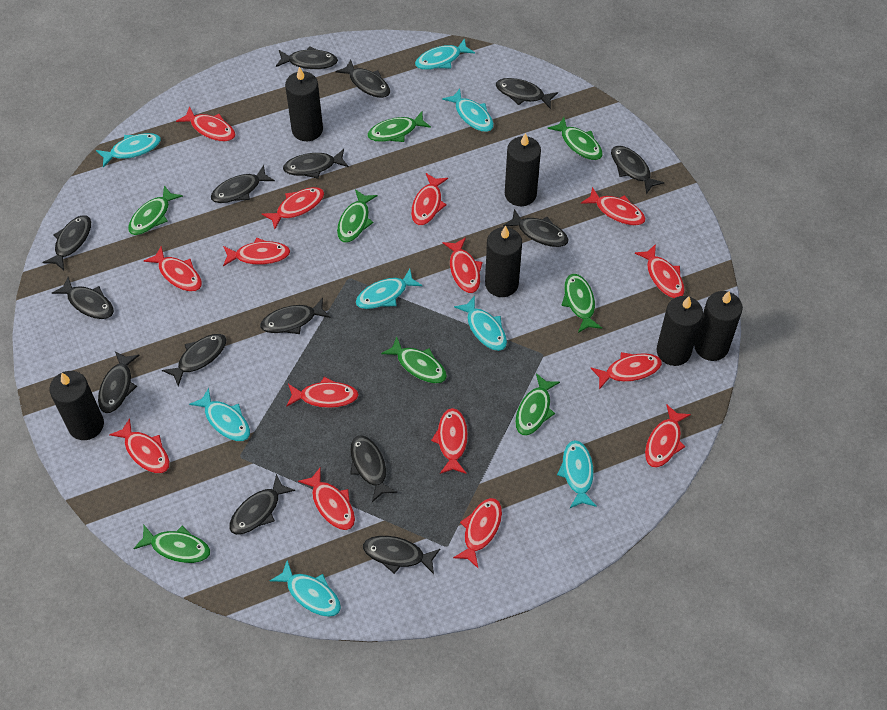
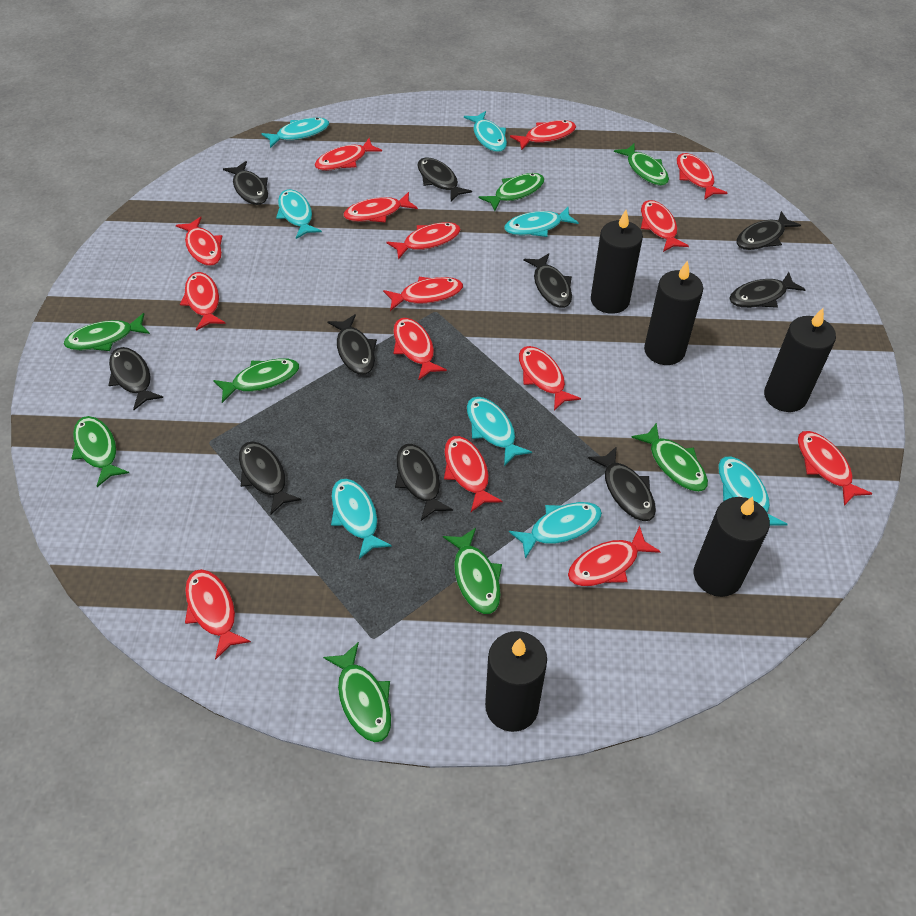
black candle: [49,371,104,440] [285,67,323,141] [485,226,522,297] [505,133,541,206] [657,296,703,366] [694,291,743,361] = 6 -> [485,631,547,732] [591,210,643,314] [644,260,703,365] [694,497,770,597] [764,308,836,412] = 5
black fish: [42,215,91,270] [52,277,114,319] [98,351,140,413] [162,334,227,386] [211,165,275,203] [229,474,295,535] [260,298,331,334] [276,46,338,69] [283,149,349,179] [336,60,390,98] [350,435,397,502] [363,536,440,574] [496,78,558,109] [503,209,569,247] [611,146,665,194] = 15 -> [108,347,164,410] [223,161,268,205] [239,441,301,515] [328,314,377,375] [395,444,453,521] [417,157,472,201] [523,253,572,308] [588,446,656,521] [729,272,806,308] [736,211,801,250] = 10

